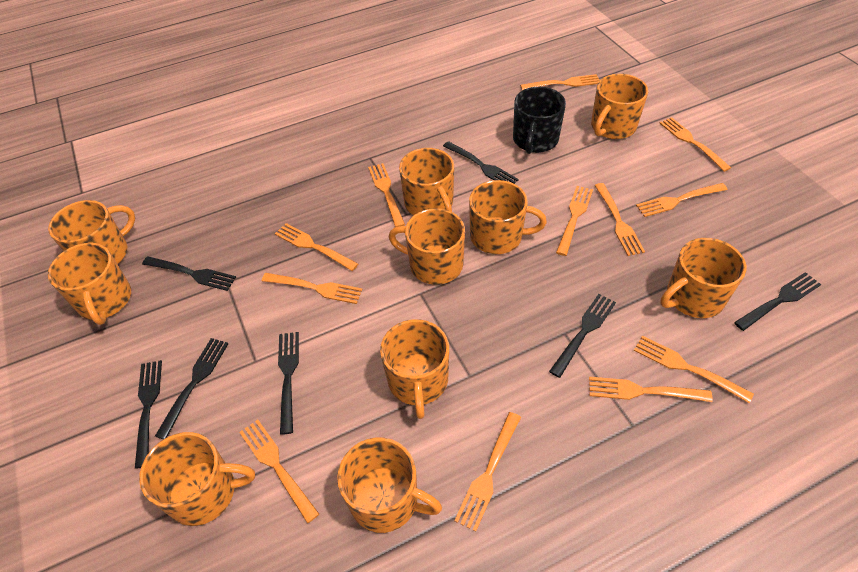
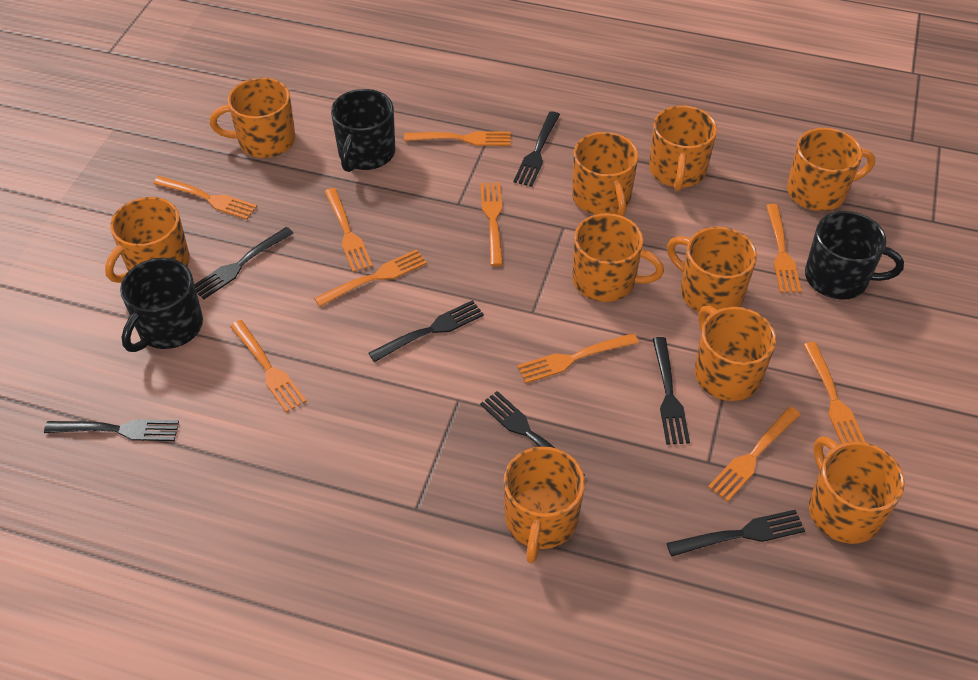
black mug: [513,87,566,154] = 1 -> [120,258,203,352] [331,89,395,172] [805,211,904,300] = 3
orange fork: [240,420,319,523] [262,273,363,304] [275,223,358,271] [368,163,405,227] [454,412,521,532] [520,74,600,90] [556,186,593,256] [589,377,713,402] [594,183,645,256] [634,335,754,403] [636,183,727,217] [660,117,731,172] = 12 -> [153,176,257,220] [230,320,306,412] [314,249,427,307] [324,188,373,272] [404,131,511,146] [480,182,503,266] [517,333,639,384] [708,407,801,502] [766,204,801,293] [803,342,866,444] = 10

